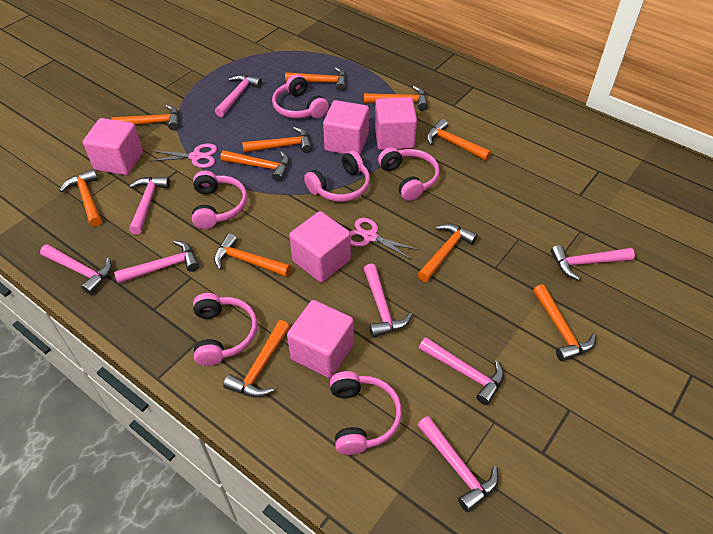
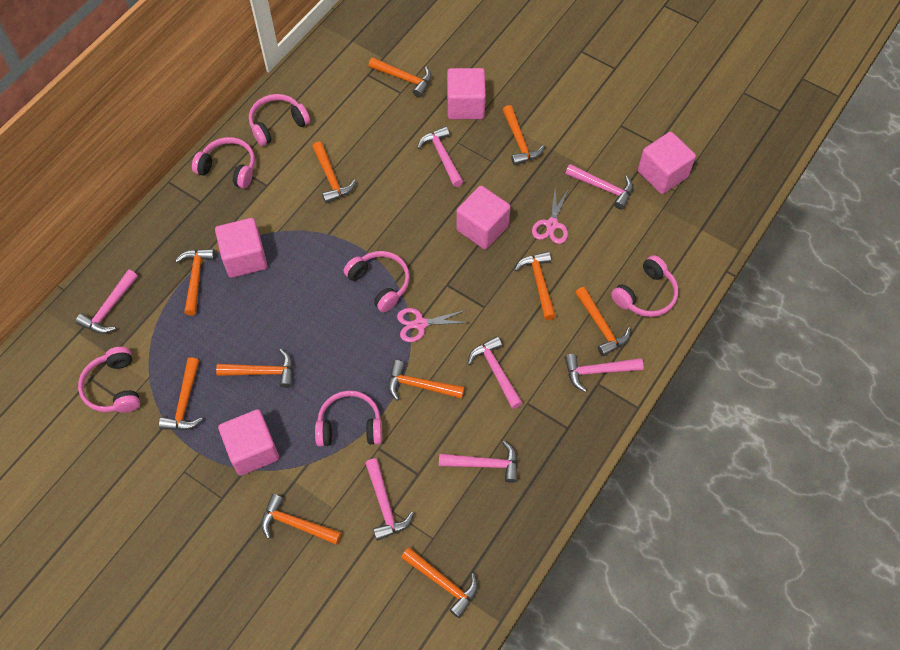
pink hammer: [40,244,112,295] [114,240,199,284] [129,177,170,235] [215,75,262,117] [364,264,412,338] [417,416,499,512] [419,337,504,405] [551,245,635,281] = 8 -> [75,270,138,334] [365,458,414,541] [417,126,463,187] [439,441,518,483] [468,336,523,409] [565,164,633,210] [565,354,644,392] = 7

